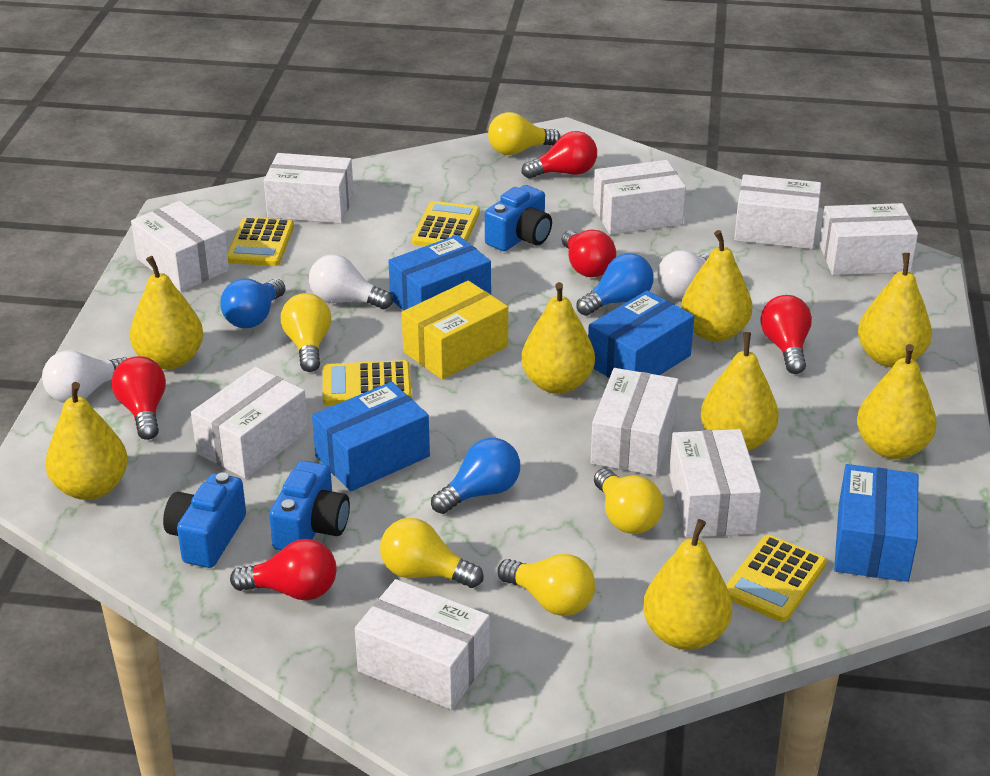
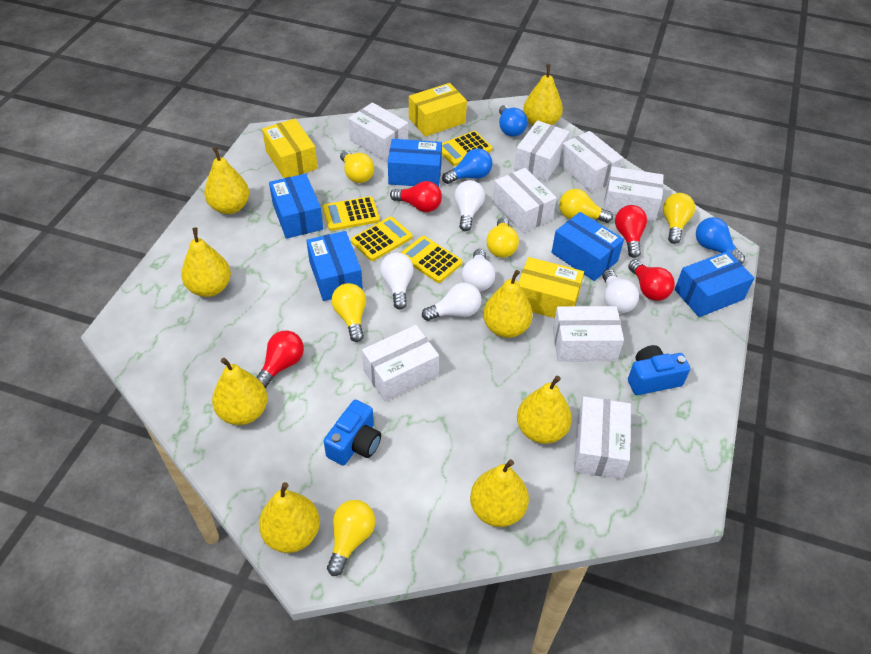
blue box: [312,382,430,491] [389,235,491,311] [588,290,694,378] [834,464,918,582] = 4 -> [269,174,323,239] [306,231,363,301] [388,139,442,187] [551,212,624,281] [675,251,754,317] = 5
blue camera: [163,472,246,568] [269,461,350,550] [485,185,552,251] = 3 -> [324,400,381,466] [628,345,690,395] = 2
red light bulb: [111,356,166,440] [230,539,337,600] [522,131,597,179] [562,230,616,277] [760,295,812,374] = 5 -> [256,330,304,388] [390,181,442,212] [615,205,647,258] [628,260,675,301] = 4
white box: [131,201,229,292] [191,367,308,479] [264,153,354,224] [355,579,490,710] [591,368,679,476] [593,160,686,235] [669,429,761,538] [734,174,821,249] [819,203,918,275] = 9 -> [348,102,408,161] [362,325,439,402] [493,168,557,233] [514,120,570,181] [553,306,624,362] [559,131,623,193] [574,397,631,479] [603,166,664,221] = 8
white light bulb: [42,350,128,403] [309,254,393,309] [657,250,710,299] = 3 -> [380,253,414,310] [422,283,481,321] [454,180,485,231] [462,249,495,291] [602,269,639,313] = 5
yellow box: [402,281,508,380] = 1 -> [262,119,318,178] [409,83,467,137] [519,257,584,318] = 3
yellow light bulb: [281,293,331,372] [380,518,483,588] [488,112,561,155] [497,554,595,616] [594,468,664,534] = 5 -> [327,500,375,576] [331,283,366,342] [340,150,374,183] [487,218,519,258] [559,189,613,223] [663,193,695,244] = 6

